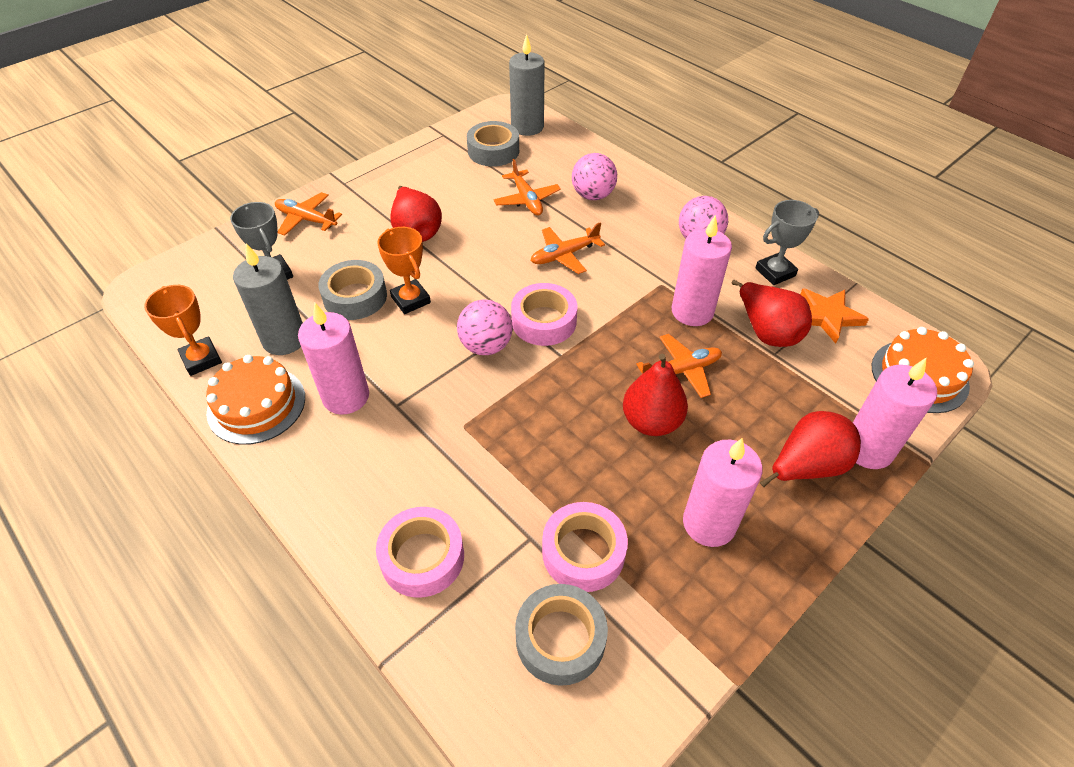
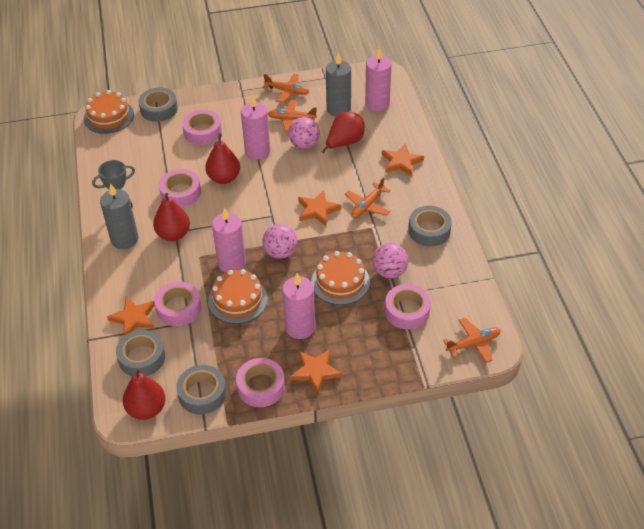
grey tape: [318,260,387,320] [467,121,519,166] [515,584,608,686] = 3 -> [116,330,165,376] [139,88,178,122] [176,365,226,415] [408,206,452,246] = 4
grey trophy: [230,202,293,280] [755,200,819,285] = 2 -> [92,160,135,208] = 1
orange cake: [206,355,305,445] [872,327,974,413] = 2 -> [84,90,134,134] [208,269,268,324] [311,251,370,305] = 3
orange star: [800,288,869,344] = 1 -> [107,297,155,336] [290,349,342,394] [298,190,341,226] [382,143,424,177] = 4
orange trophy: [144,285,222,376] [377,227,431,314] = 2 -> none = 0
pink tape: [376,507,464,598] [511,283,577,346] [542,502,628,592] = 3 -> [154,281,201,326] [159,169,201,207] [182,110,222,145] [236,358,285,407] [385,284,431,329] = 5

